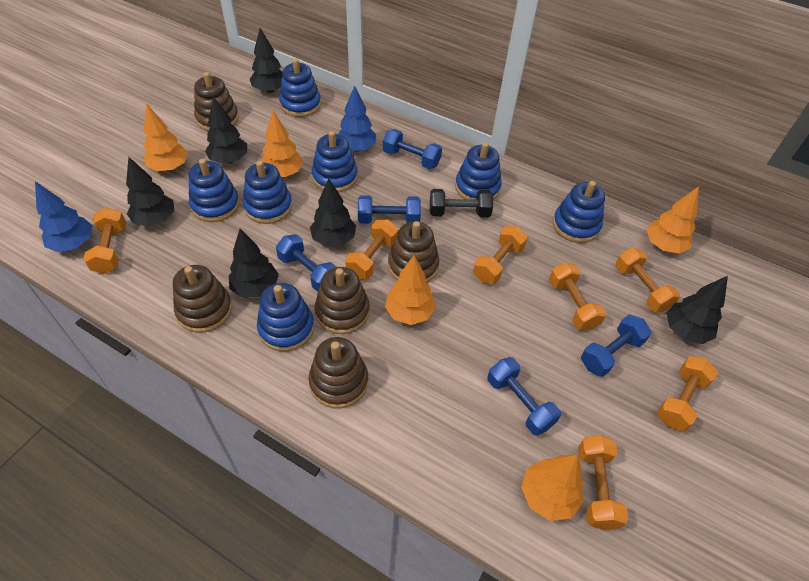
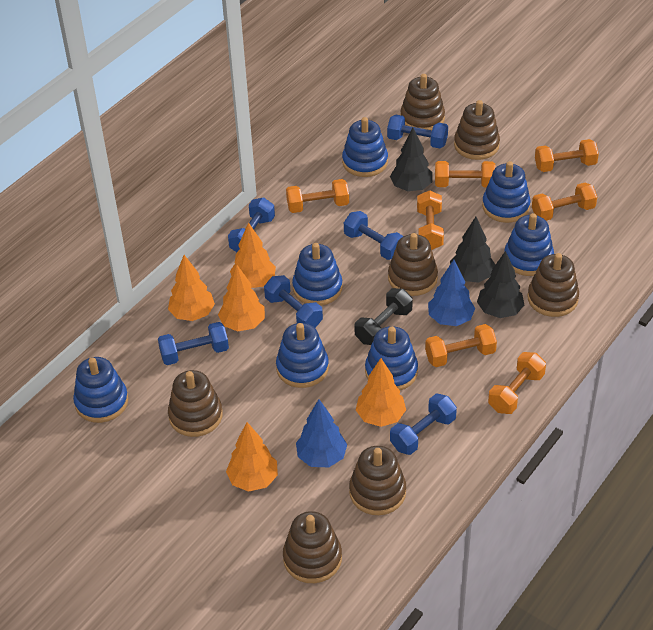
black tree: [126,157,174,227] [205,96,247,164] [229,229,279,298] [250,28,283,93] [310,178,356,247] [666,276,728,344] = 6 -> [390,128,433,191] [450,217,495,283] [477,251,524,318] = 3
blue dumbbell: [276,234,336,292] [358,195,421,223] [383,129,442,169] [488,357,561,436] [581,314,652,377] = 5 -> [158,322,229,365] [228,197,275,252] [264,275,323,328] [344,211,403,260] [387,114,448,148] [390,394,457,455] = 6
brown stacking toy: [173,265,232,333] [194,72,239,131] [308,337,368,409] [315,267,370,334] [388,221,439,283] = 5 -> [168,370,223,437] [283,511,342,583] [349,446,406,515] [388,233,438,296] [401,74,445,130] [454,100,500,160] [527,253,579,317] = 7

